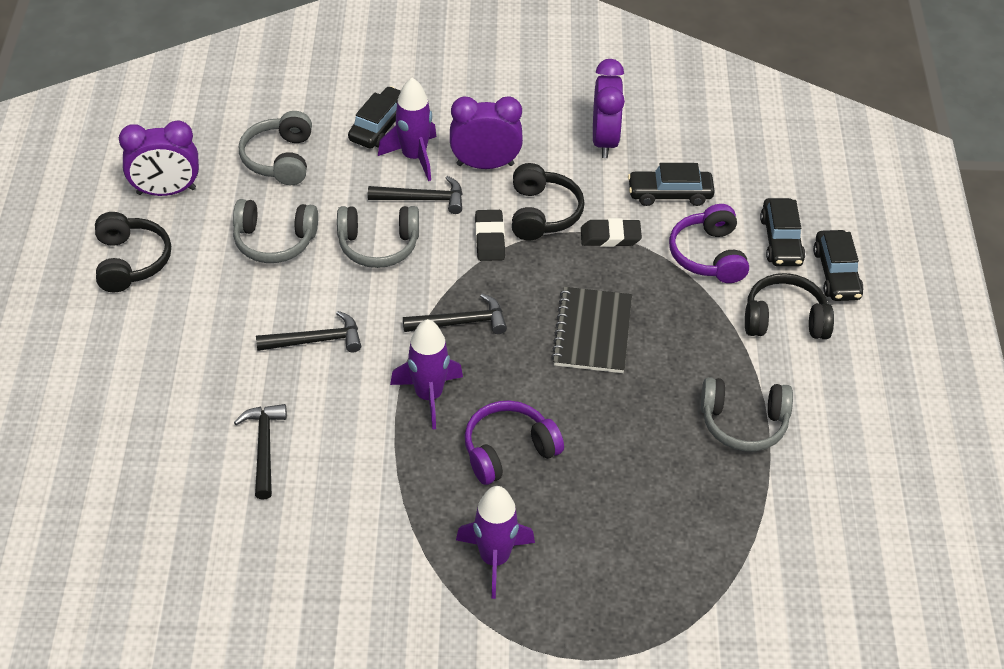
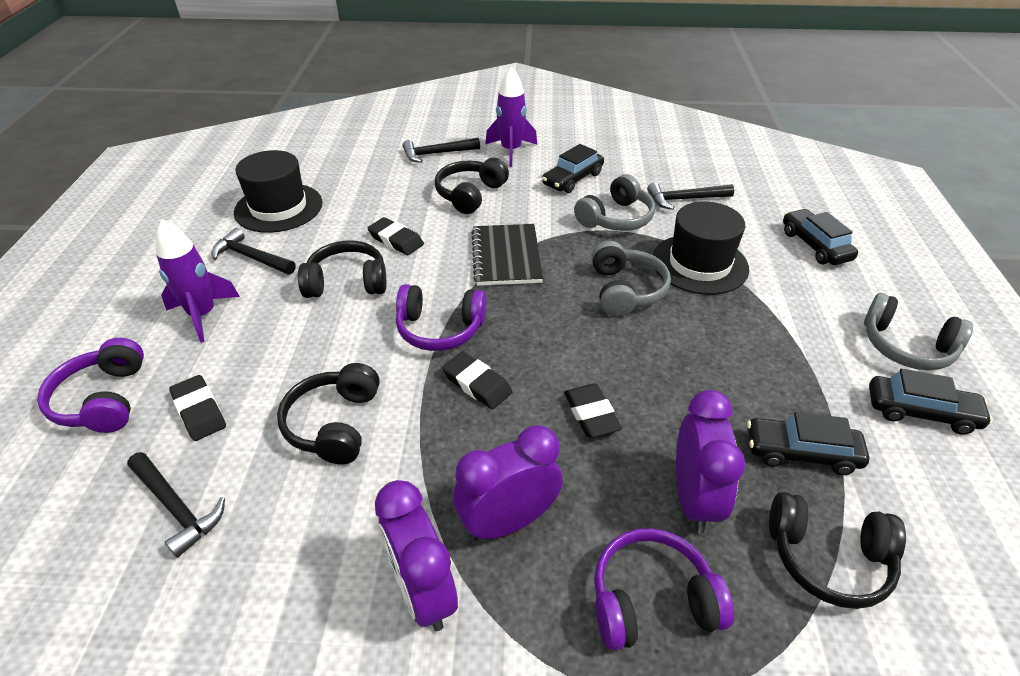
black eraser: [475,210,505,261] [581,218,642,247] = 2 -> [169,375,226,441] [368,217,424,255] [442,352,512,409] [564,383,622,438] = 4
black hat: none = 0 -> [234,150,322,233] [652,202,749,295] = 2
black headphones: [95,212,171,292] [512,163,585,241] [745,273,834,339] = 3 -> [277,363,380,464] [298,240,387,298] [435,158,509,214] [769,492,906,609] = 4
grey headphones: [233,199,318,263] [239,111,312,185] [337,206,419,268] [701,377,793,452] = 4 -> [574,174,655,231] [591,241,671,317] [864,293,973,370] = 3
purple headphones: [464,400,564,485] [669,204,749,283] = 2 -> [37,338,144,433] [396,284,487,351] [594,528,734,650] = 3
purple rocket: [378,78,436,181] [390,319,463,430] [456,486,535,599] = 3 -> [155,219,240,343] [485,66,537,167] = 2

